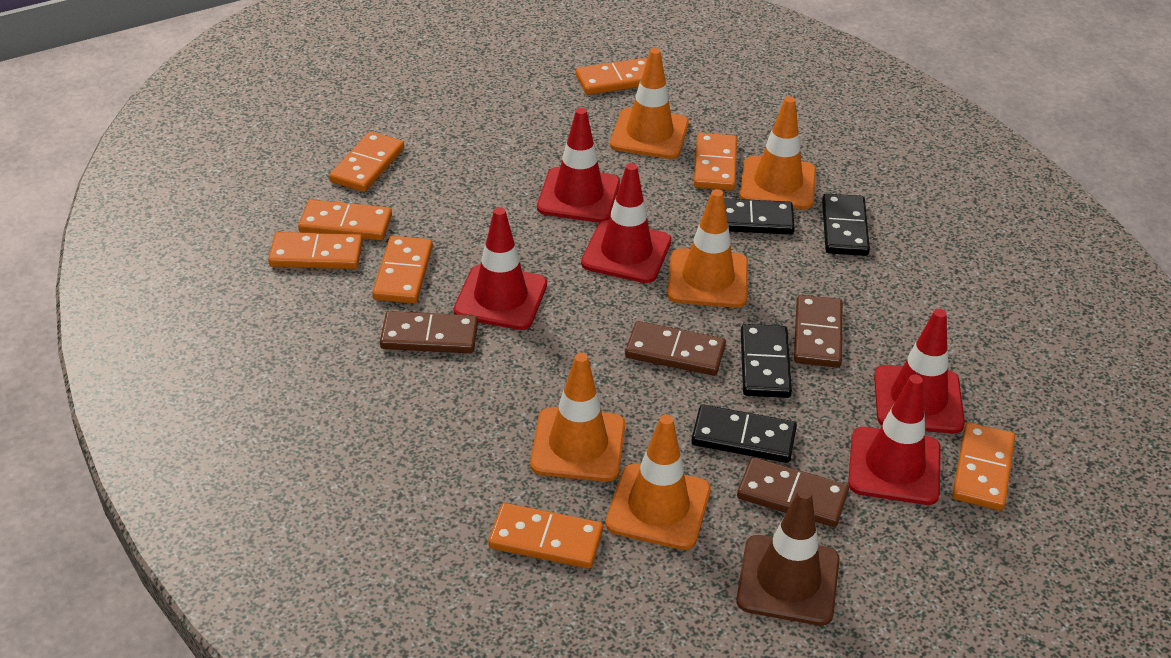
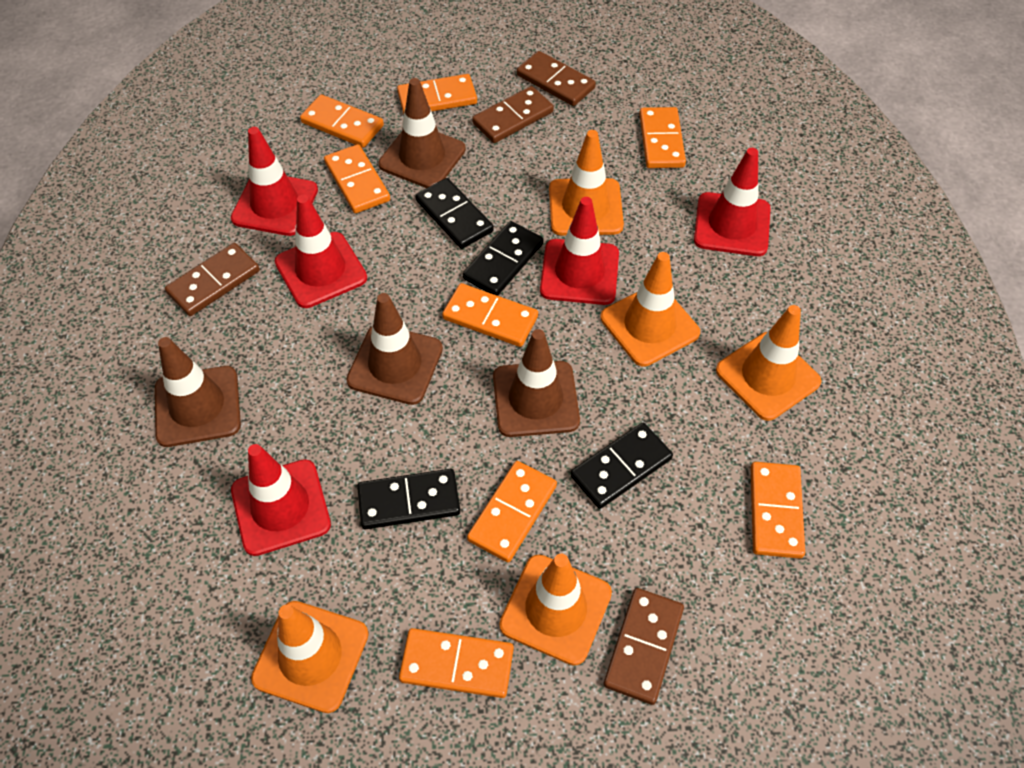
brown traffic cone: [736,488,840,626] = 1 -> [155,337,241,447] [346,293,443,405] [378,78,466,188] [493,329,580,437] = 4

